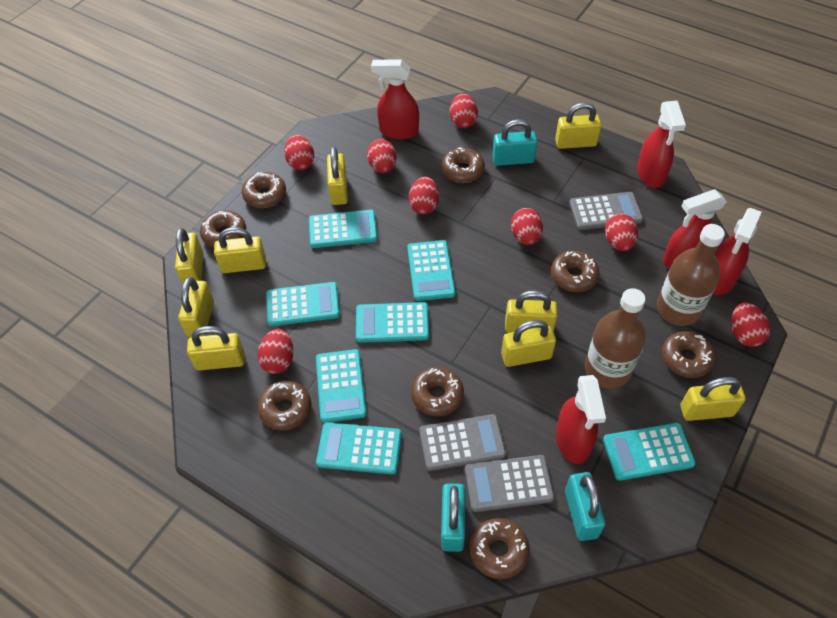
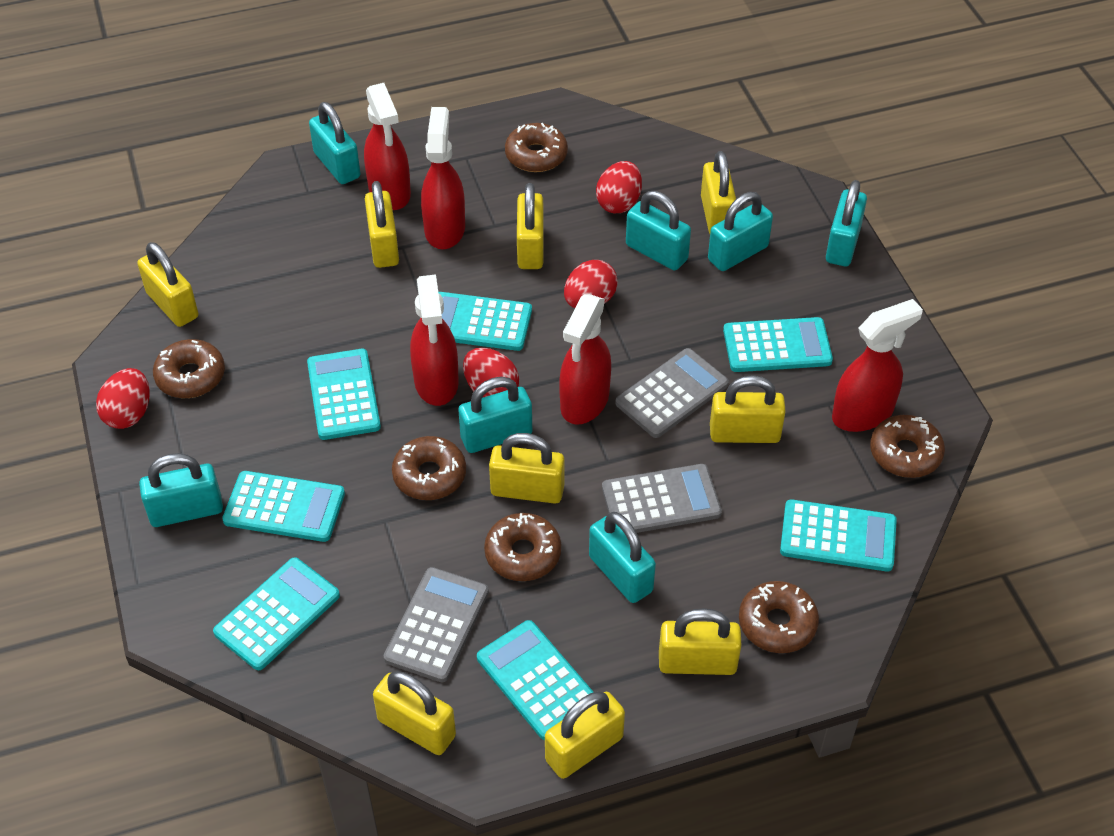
brown bottle: [585,288,646,389] [657,224,725,326] = 2 -> none = 0
brown donut: [200,210,246,248] [242,172,286,208] [257,381,311,431] [411,367,464,416] [442,147,485,183] [469,518,530,579] [551,251,600,292] [662,331,716,378] = 8 -> [153,339,225,398] [392,436,466,500] [484,513,561,581] [505,123,568,172] [739,581,819,653] [870,415,945,478] = 6
red egg: [257,329,293,374] [284,135,314,170] [367,139,396,173] [409,176,439,215] [450,94,478,128] [511,208,543,245] [605,214,638,251] [731,303,770,347] = 8 -> [96,368,150,429] [463,348,519,398] [564,260,618,308] [596,161,642,213] = 4
turquoise padlock: [441,483,466,552] [492,119,538,166] [565,472,605,541] = 3 -> [139,453,223,527] [309,102,360,184] [458,377,532,453] [589,512,656,603] [626,191,691,271] [708,192,773,271] [826,180,867,266] = 7

